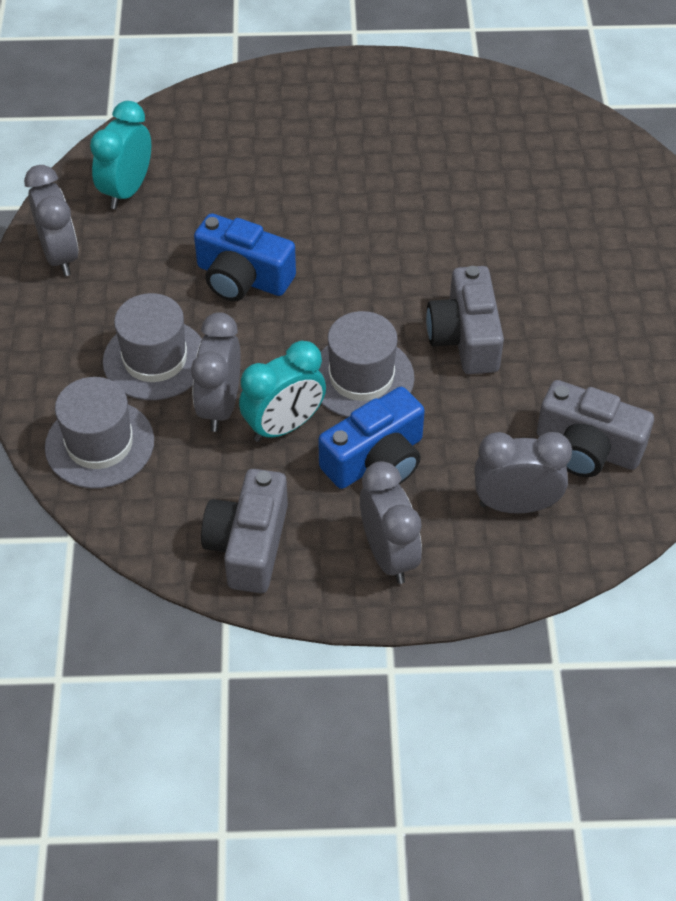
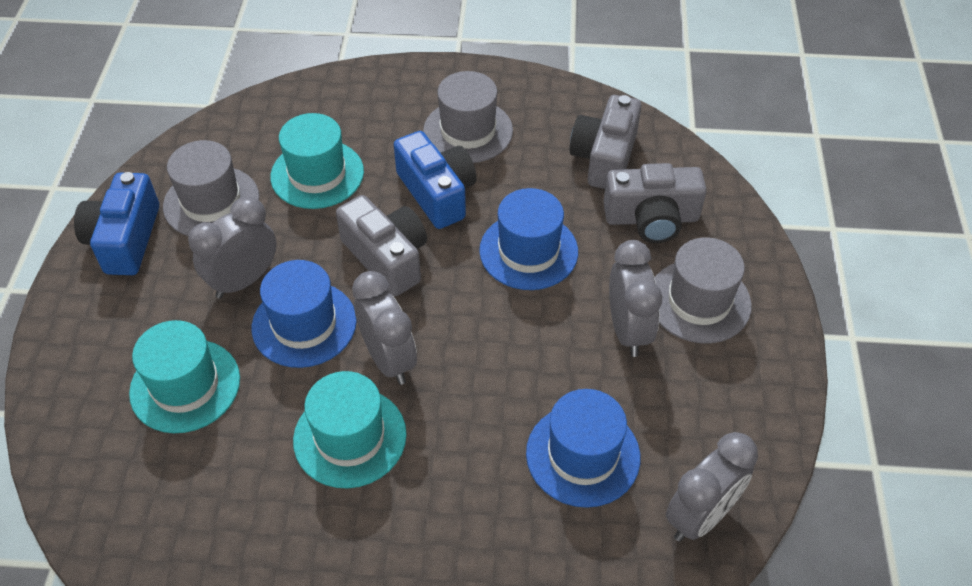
blue hat: none = 0 -> [252,260,357,368] [479,188,578,290] [526,389,640,508] = 3
turquoise clock: [90,101,151,209] [239,341,326,442] = 2 -> none = 0
turquoise hat: none = 0 -> [129,320,240,433] [270,113,364,209] [293,371,407,488] = 3

